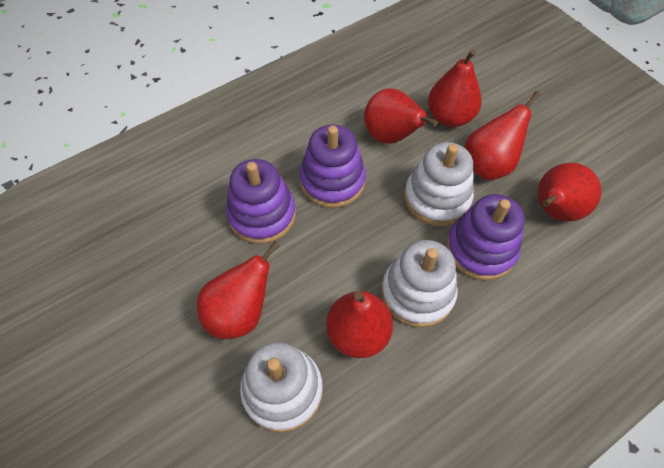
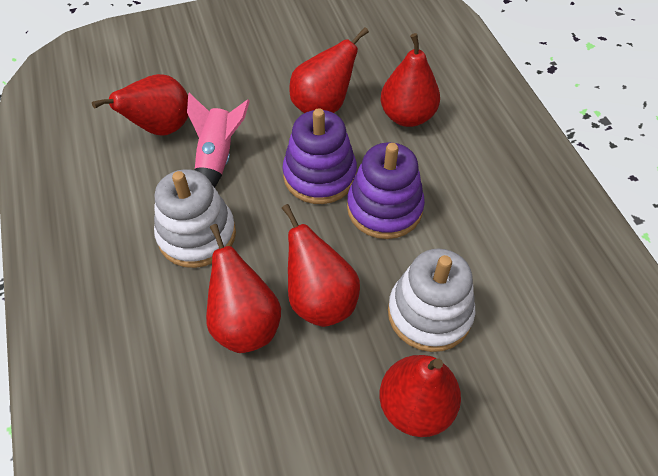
pink rocket: none = 0 -> [187,93,250,188] = 1
purple stacking toy: [226,159,296,244] [300,125,366,208] [446,194,525,280] = 3 -> [282,108,357,204] [347,142,425,239] = 2
white stacking toy: [240,342,323,432] [382,240,458,328] [404,142,474,226] = 3 -> [154,169,236,268] [388,249,475,352] = 2

